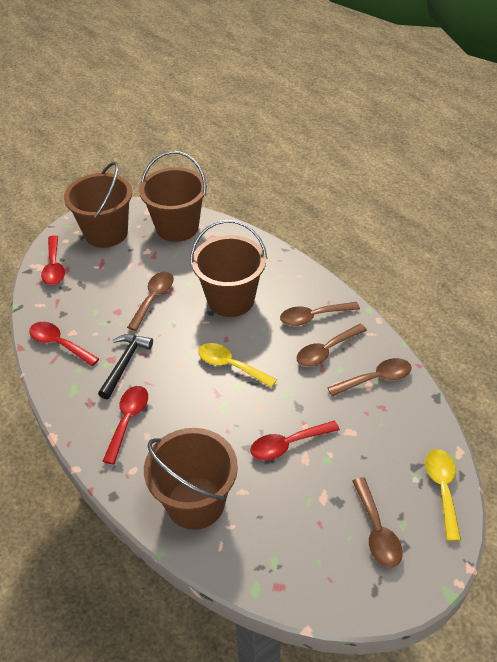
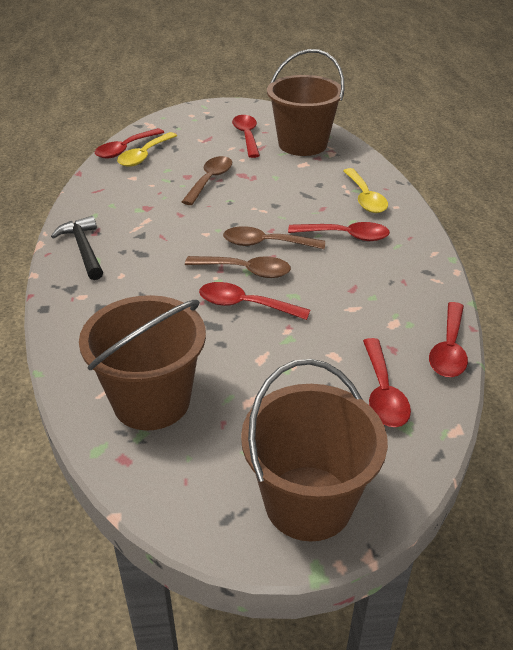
brown bucket: [64,162,132,248] [139,151,207,242] [144,428,238,530] [190,220,267,317] = 4 -> [79,295,206,431] [241,359,388,541] [267,49,345,156] = 3
brown spoon: [127,272,174,331] [280,302,360,326] [297,324,367,367] [327,358,412,397] [352,477,403,568] = 5 -> [182,156,232,205] [185,256,291,278] [223,226,325,249] = 3
red spoon: [29,322,99,366] [41,235,65,285] [102,386,148,464] [250,421,340,460] = 4 -> [95,128,164,159] [199,282,310,320] [232,115,260,158] [288,222,390,241] [363,338,411,427] [429,302,468,377] = 6

